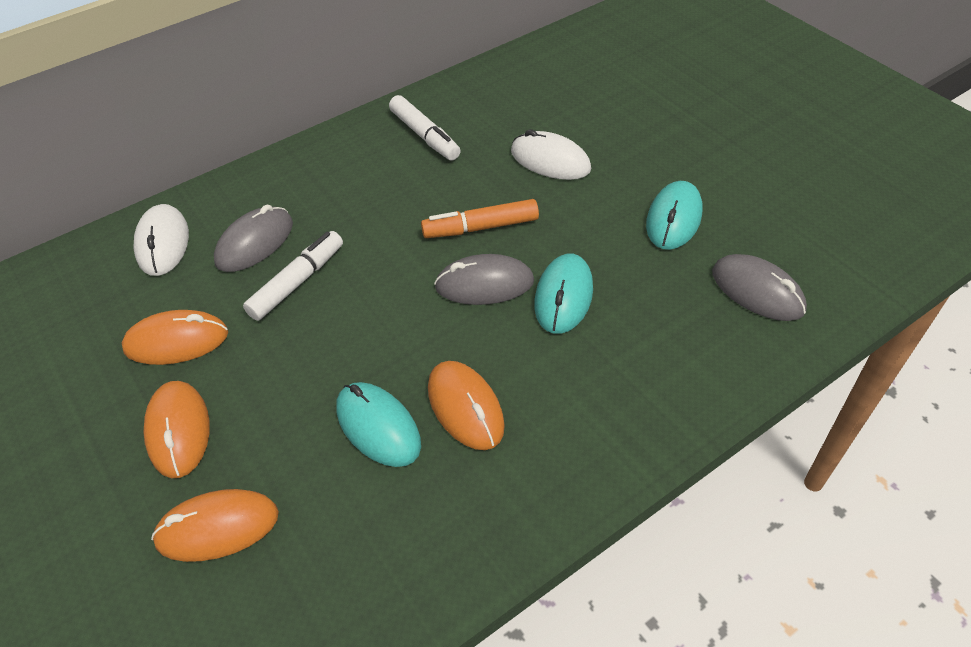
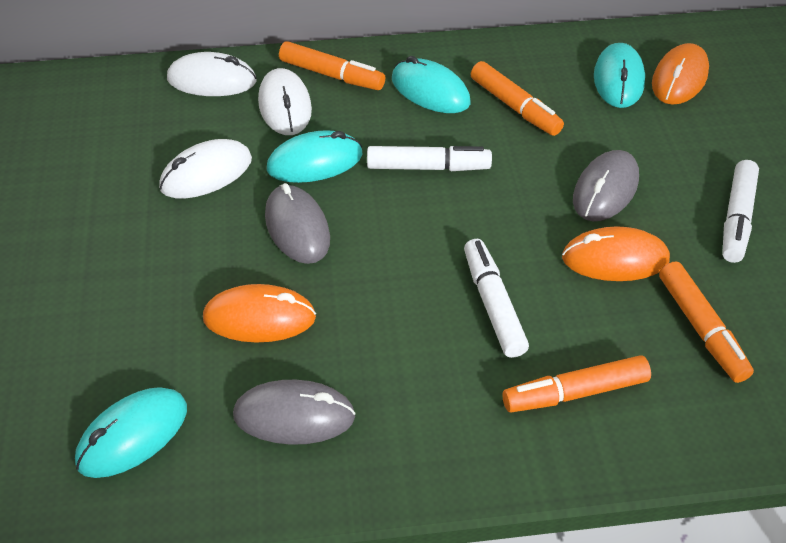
orange marker: [421,199,539,238] = 1 -> [279,41,385,90] [471,61,564,136] [503,355,651,412] [659,261,754,383] = 4
orange mouse: [122,310,228,365] [143,381,210,478] [151,489,279,562] [428,361,505,450] = 4 -> [203,284,316,342] [562,226,670,281] [652,43,709,105] = 3
turquoise mouse: [336,382,421,467] [534,254,593,334] [646,181,702,250] = 3 -> [75,387,187,478] [267,130,363,183] [392,56,470,113] [594,43,645,108] = 4
white marker: [243,231,343,321] [389,95,461,161] = 2 -> [367,146,492,171] [464,239,529,358] [722,160,759,263] = 3
white mouse: [133,204,189,276] [511,129,591,180] = 2 -> [159,139,252,199] [167,52,257,96] [258,68,312,135] = 3

